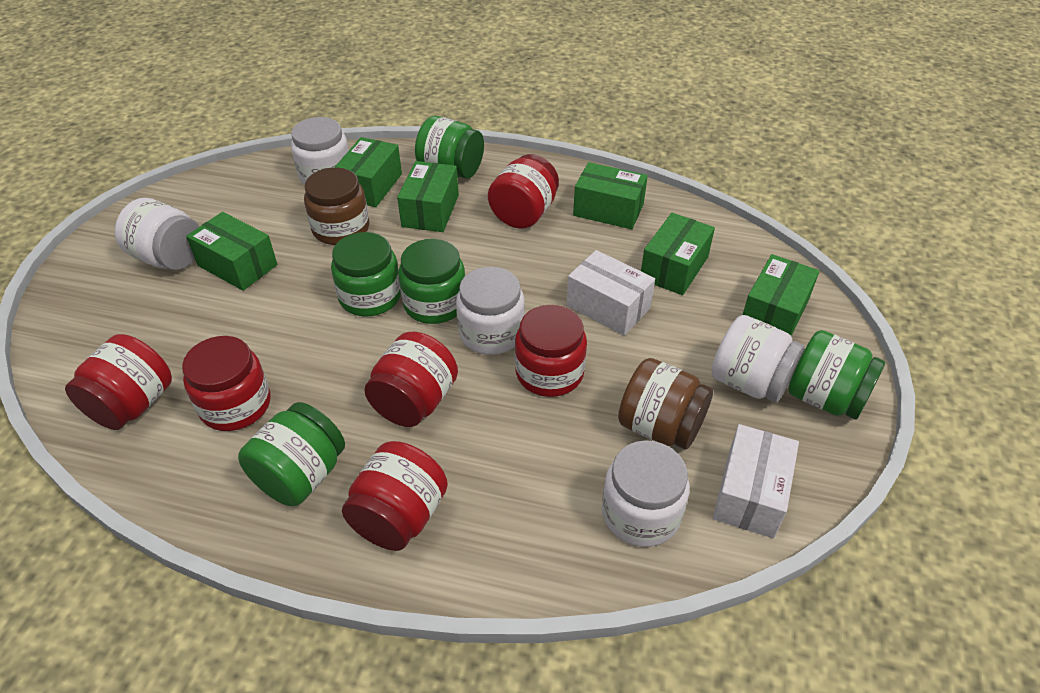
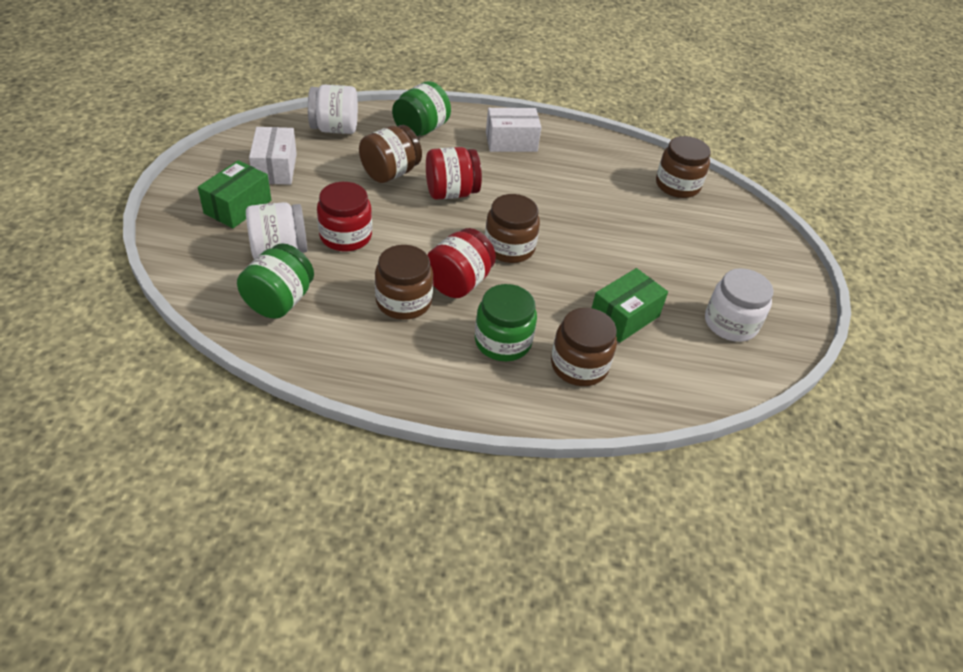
brown jar: [304,168,369,245] [618,358,713,449] = 2 -> [359,125,422,183] [375,245,433,320] [485,194,540,263] [551,308,617,386] [656,136,711,198] = 5
green box: [186,212,277,291] [334,137,402,207] [397,161,459,232] [573,162,648,229] [641,213,715,295] [743,254,820,336] = 6 -> [198,160,271,228] [592,268,668,343] = 2
green jar: [238,402,345,506] [331,232,401,316] [398,239,465,324] [415,116,484,179] [788,330,886,420] = 5 -> [237,243,314,319] [392,81,451,136] [475,284,537,361] = 3
red jar: [65,334,172,430] [182,336,270,431] [342,441,448,551] [364,332,458,427] [488,154,559,229] [515,305,587,397] = 6 -> [317,182,372,251] [426,147,482,200] [427,228,496,298] = 3
white jar: [115,198,200,270] [291,117,349,185] [456,267,525,355] [602,440,690,547] [711,315,805,402] = 5 -> [246,202,307,259] [308,85,358,134] [705,268,774,342] = 3

